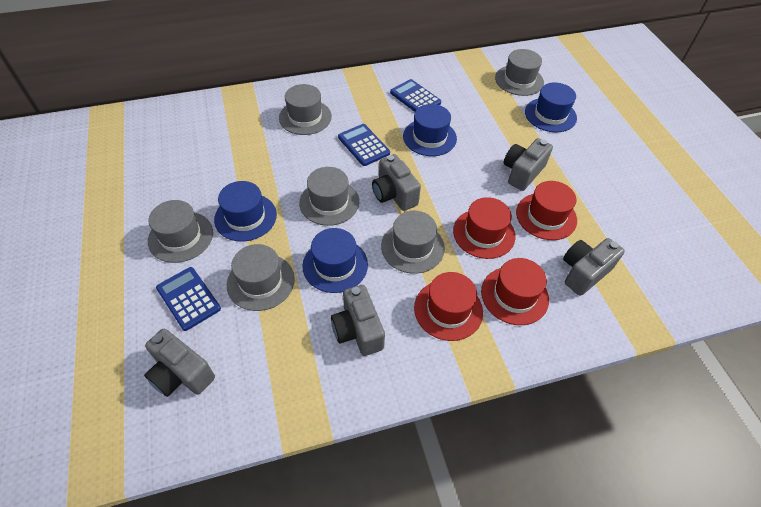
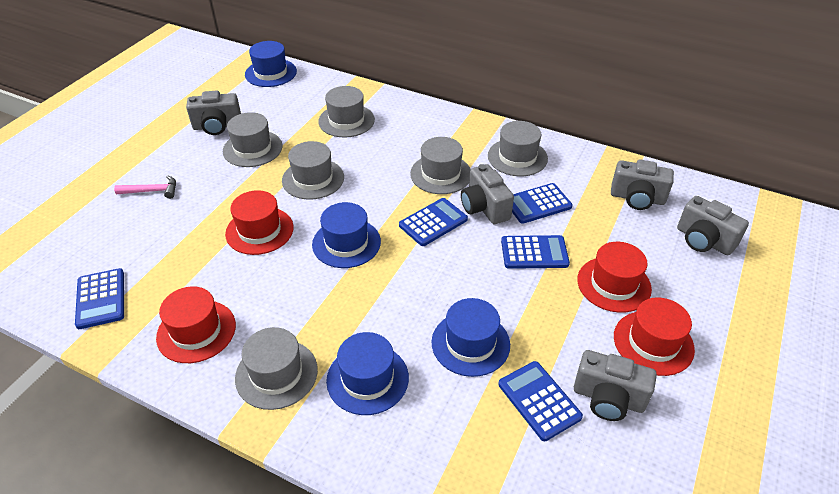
blue calculator: [156,267,221,331] [338,124,390,166] [390,79,441,112] = 3 -> [75,268,124,329] [399,198,468,246] [498,361,583,441] [501,235,570,269] [512,183,572,224] = 5
pink hammer: none = 0 -> [114,175,176,199] = 1

